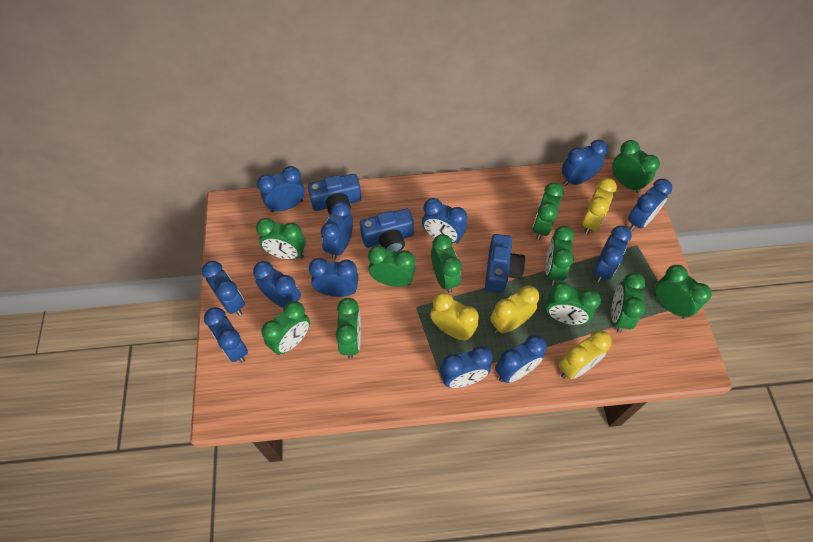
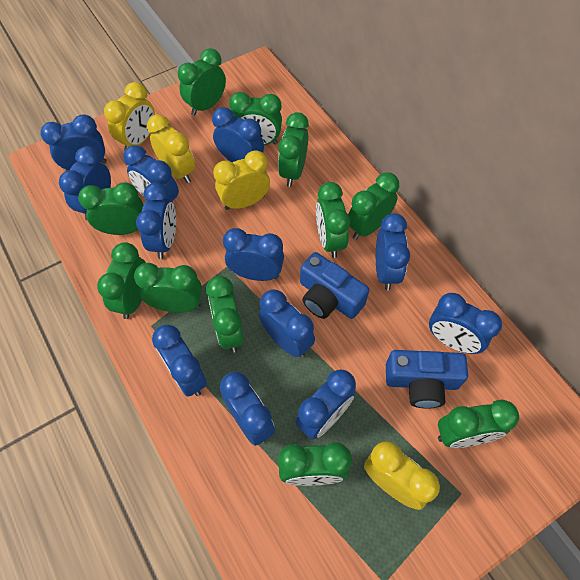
blue camera: [308,174,361,215] [360,209,414,252] [485,234,525,293] = 3 -> [300,252,369,319] [386,350,468,409] = 2

